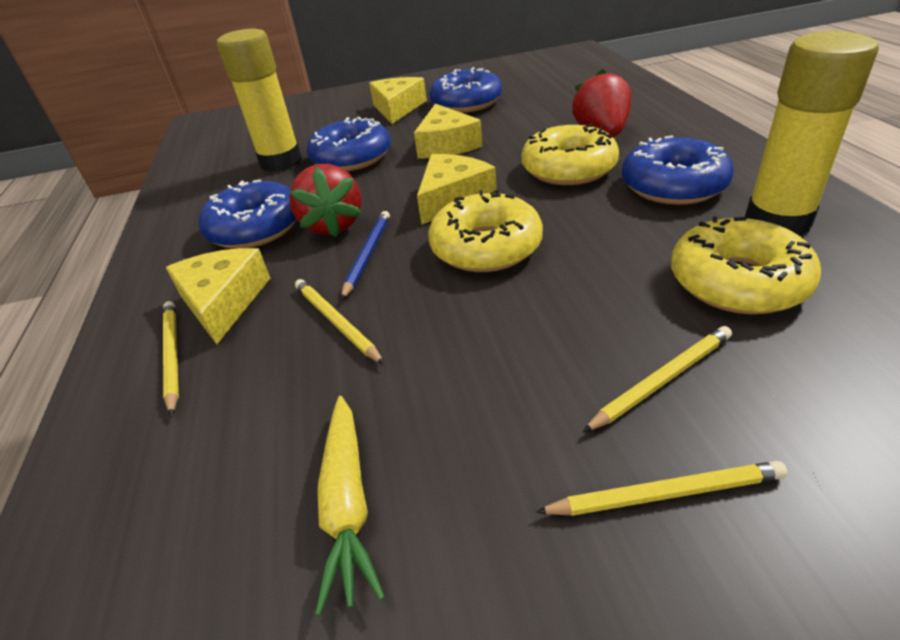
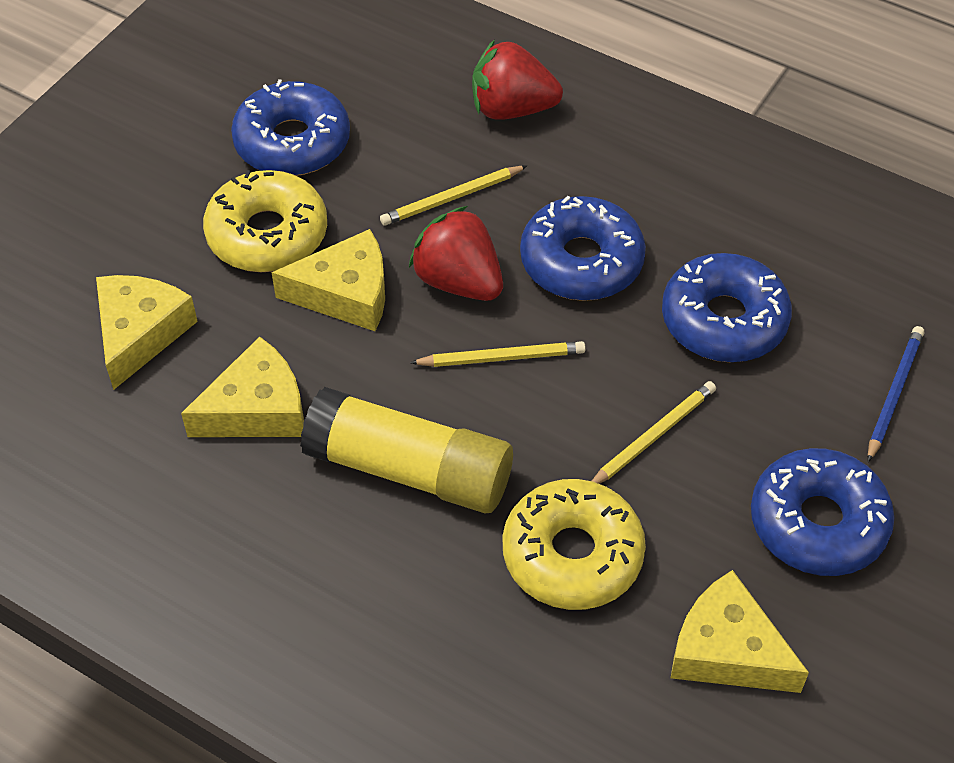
yellow carrot: [315,396,385,616] = 1 -> none = 0
yellow donut: [428,190,543,272] [521,124,619,185] [671,216,821,314] = 3 -> [203,170,327,272] [503,479,646,610] = 2
yellow glue stick: [217,28,302,172] [745,31,879,236] = 2 -> [300,387,513,513] = 1
yellow pencil: [163,301,179,416] [295,279,384,364] [536,461,788,516] [583,326,732,432] = 4 -> [380,165,527,226] [410,341,586,367] [592,381,716,484] = 3

